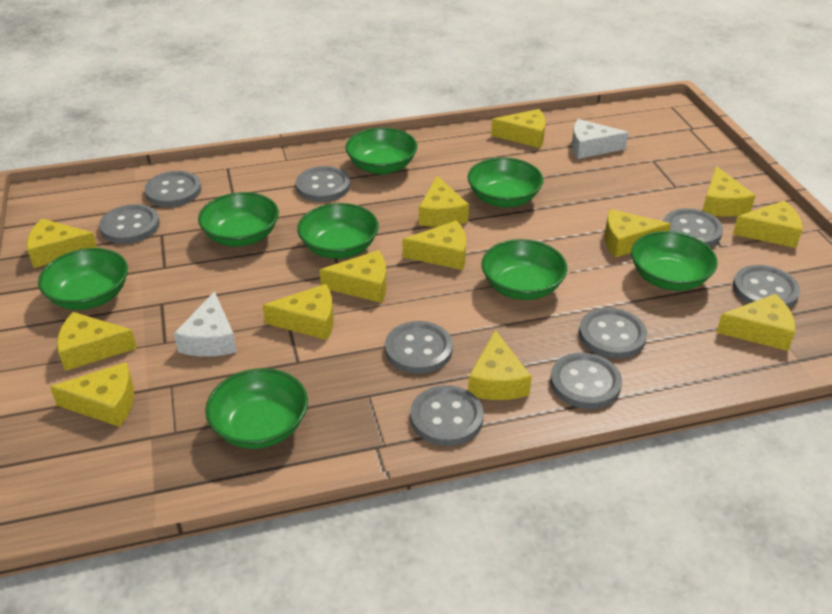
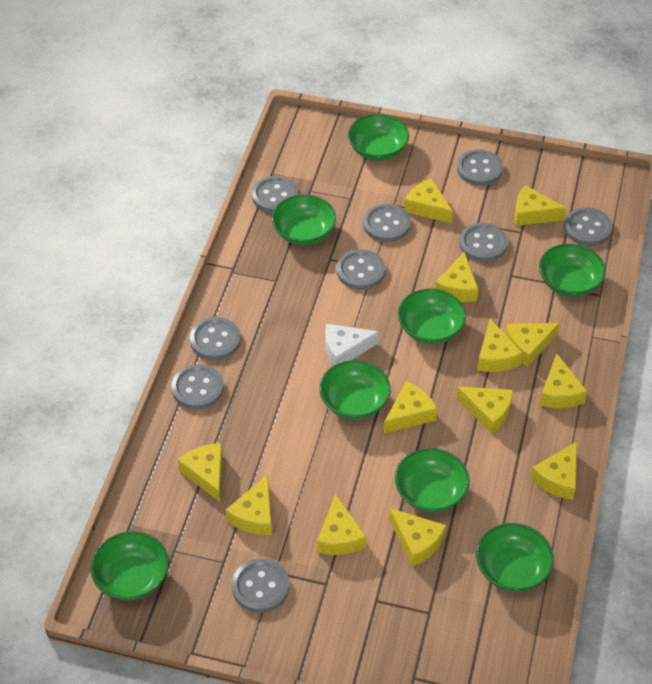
white cheese: [174,291,237,357] [572,119,629,159] = 2 -> [325,324,379,366] = 1

